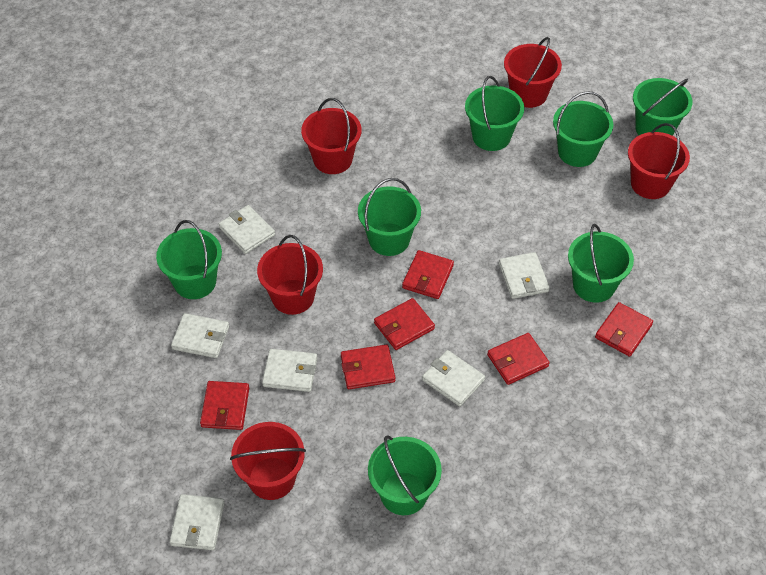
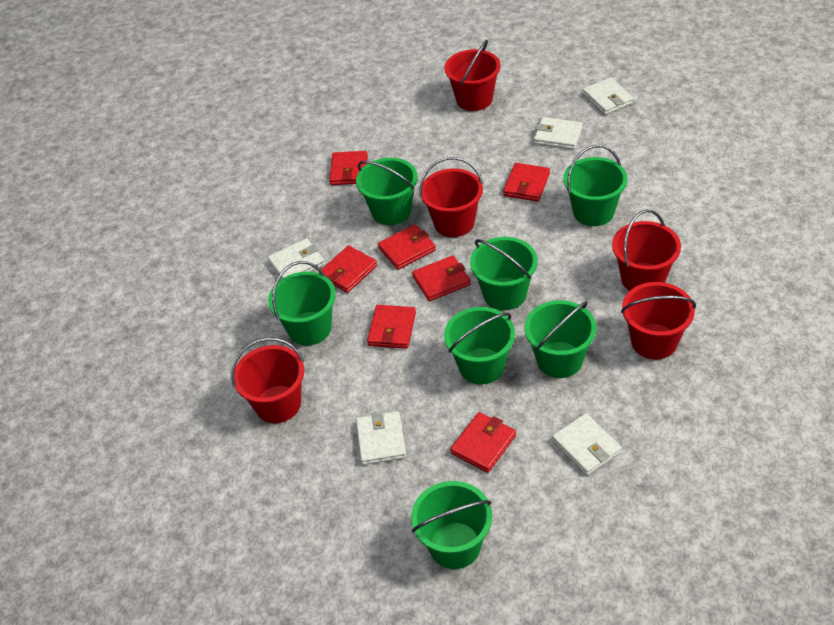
red wallet: [200,381,249,430] [341,344,396,389] [374,298,435,350] [402,250,454,299] [487,333,550,385] [595,302,653,357] = 6 -> [319,245,377,293] [329,151,368,185] [367,305,416,349] [378,224,436,270] [412,256,471,301] [450,412,516,473] [503,163,550,202] = 7
white wallet: [169,494,224,550] [171,313,229,358] [219,205,275,254] [262,349,317,392] [422,350,485,406] [499,252,550,299] = 6 -> [268,238,325,279] [356,411,406,465] [534,117,583,150] [552,413,622,475] [583,78,634,115] = 5

